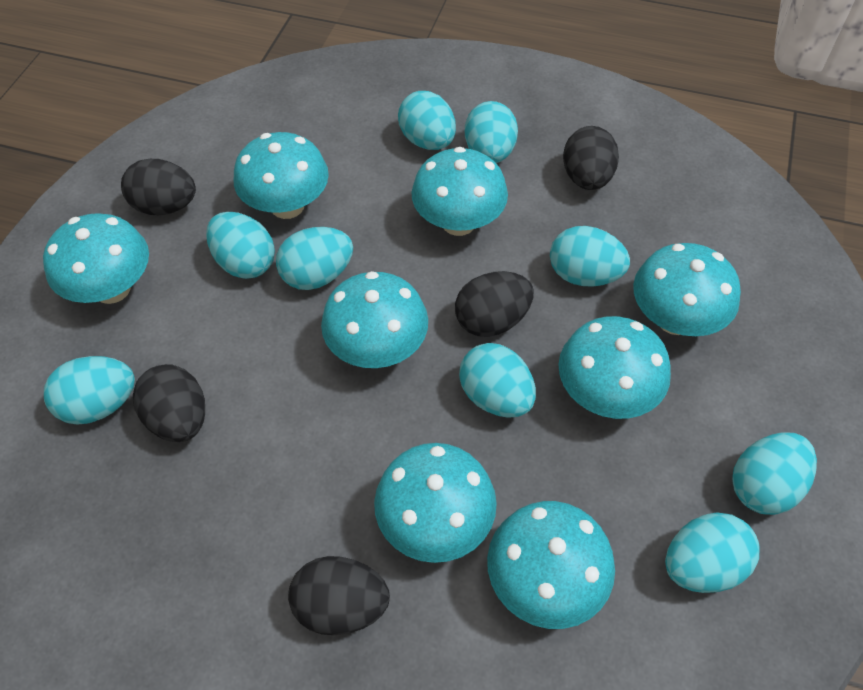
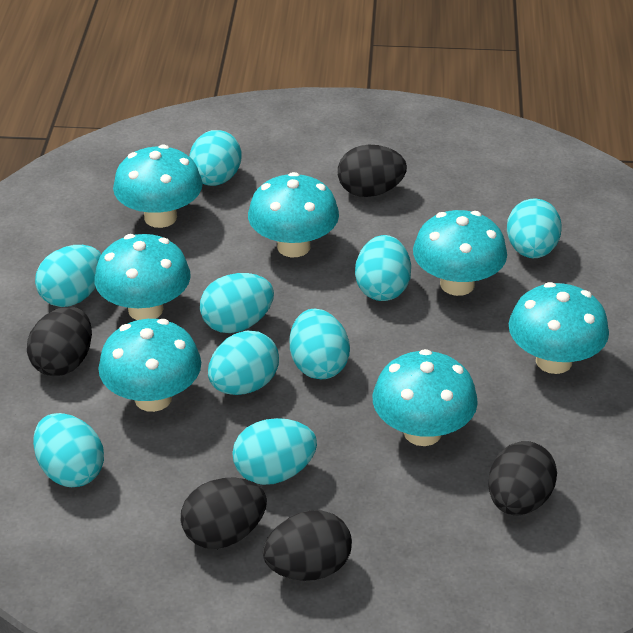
turquoise mushroom: [43,213,149,304] [233,132,329,219] [321,271,428,368] [374,443,497,563] [412,147,508,236] [487,501,615,629] [558,316,671,419] [633,243,741,336] = 8 -> [95,234,191,320] [98,319,201,412] [113,145,203,228] [248,172,339,257] [373,349,478,446] [413,210,507,296] [509,282,609,374] = 7

